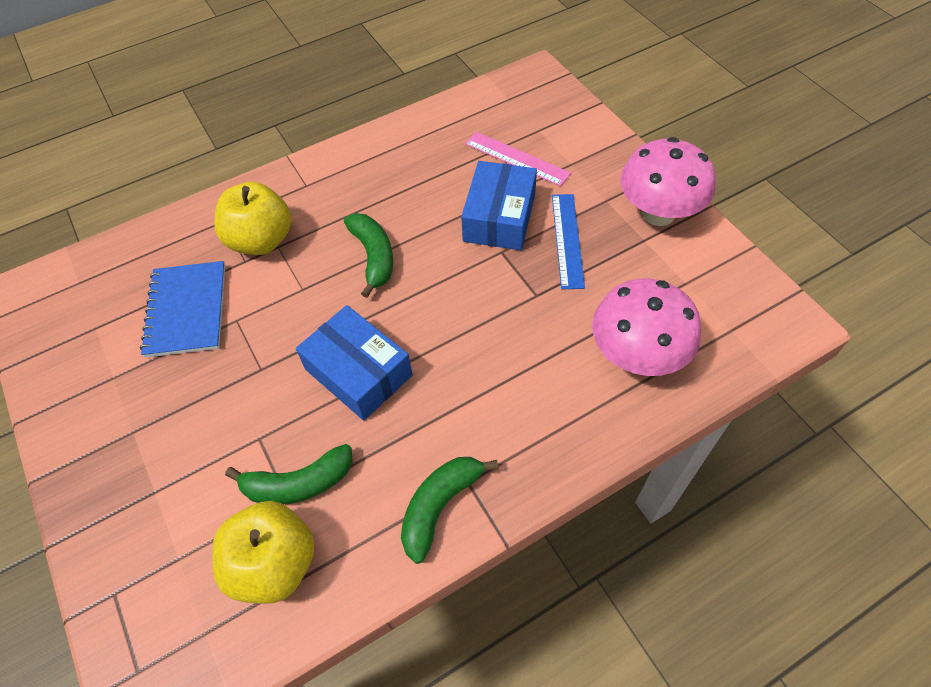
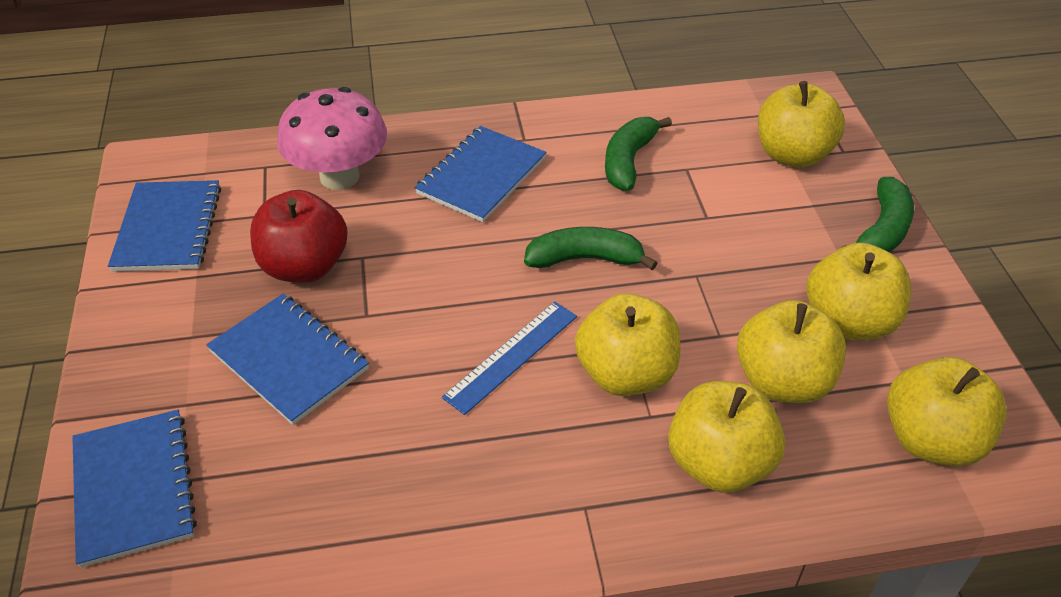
blue box: [296,305,413,421] [461,161,537,251] = 2 -> none = 0
blue notebook: [140,261,225,358] = 1 -> [72,410,197,568] [108,180,221,272] [206,294,369,425] [414,126,546,222] = 4
pink mushroom: [592,278,701,376] [620,137,716,226] = 2 -> [277,87,387,190] = 1
pink ruler: [465,132,571,186] = 1 -> none = 0
red apple: none = 0 -> [250,190,348,283] = 1
yellow apple: [212,501,315,604] [214,182,291,255] = 2 -> [575,293,680,396] [668,381,785,493] [737,300,846,403] [758,81,845,168] [807,243,911,340] [887,357,1007,466] = 6

